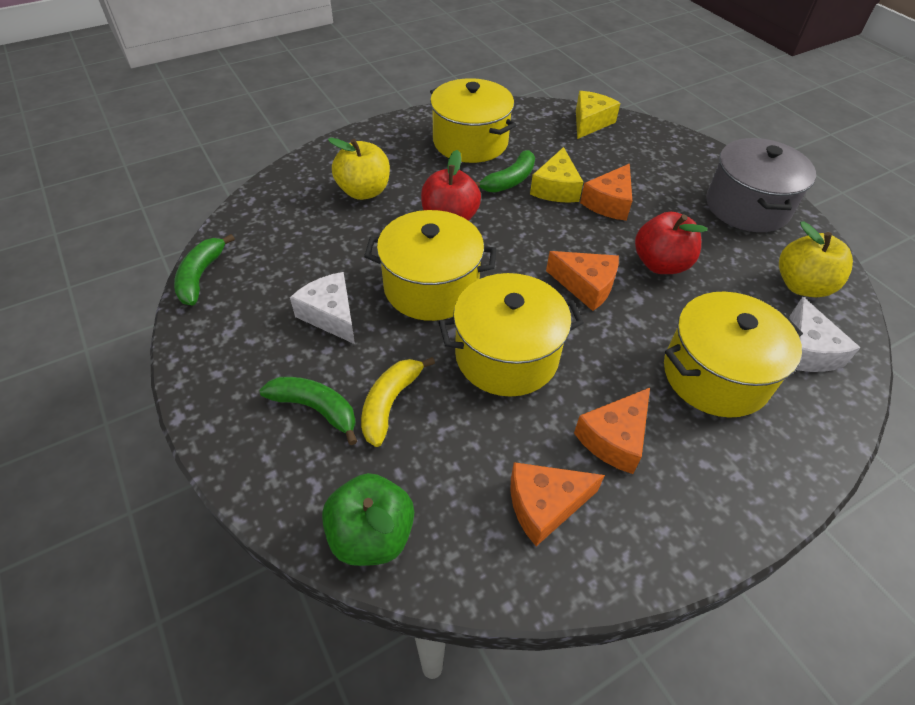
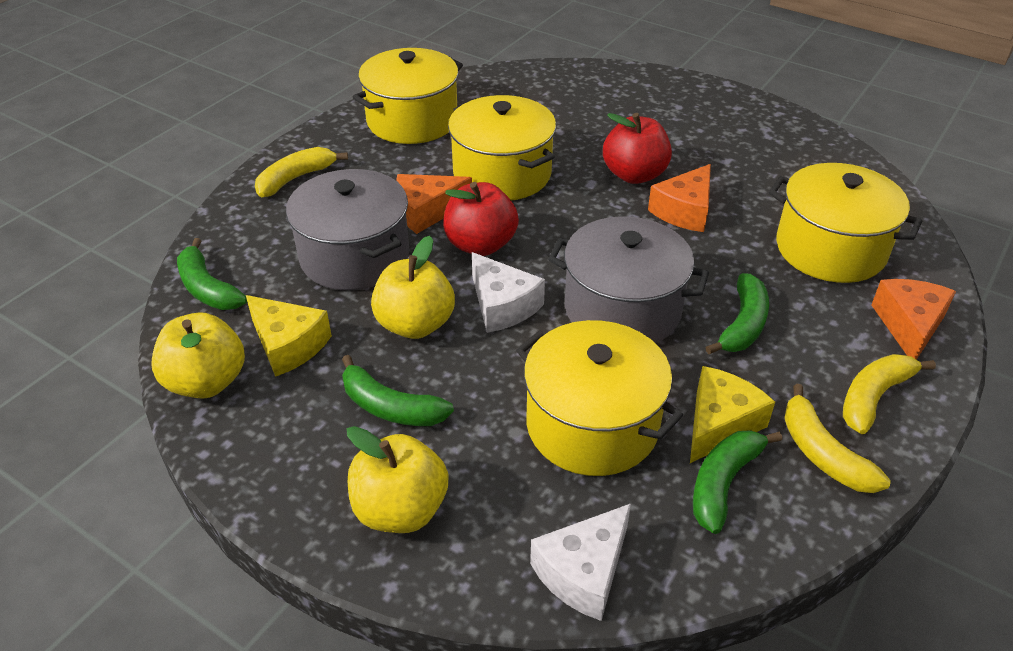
green apple: [322,473,414,566] = 1 -> none = 0
green banana: [174,234,235,306] [259,377,357,445] [475,150,535,193] = 3 -> [177,238,247,310] [342,355,454,426] [693,430,782,534] [705,273,769,354] = 4
grey pot: [706,138,816,232] = 1 -> [286,169,409,290] [548,216,709,343] = 2
orange cheese: [511,462,605,546] [546,251,619,311] [574,388,650,474] [580,164,632,221] = 4 -> [396,174,472,234] [648,164,711,232] [871,279,956,360] = 3
yellow apple: [328,138,390,200] [779,222,853,297] = 2 -> [151,313,245,399] [347,426,448,533] [371,236,455,339] = 3
yellow banana: [361,357,435,447] = 1 -> [255,147,348,197] [784,384,891,493] [843,354,936,434] = 3

